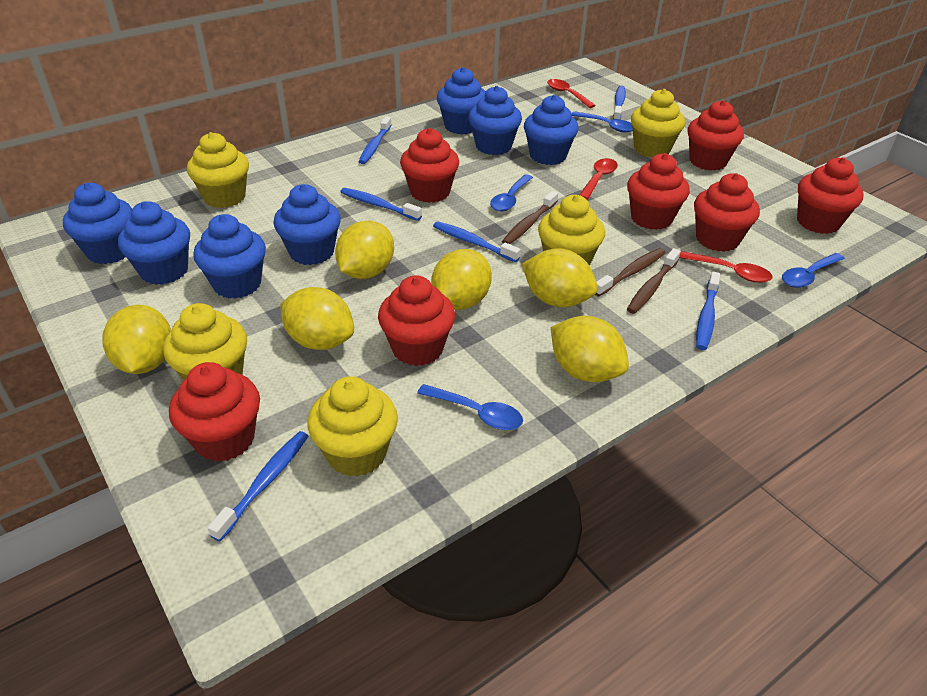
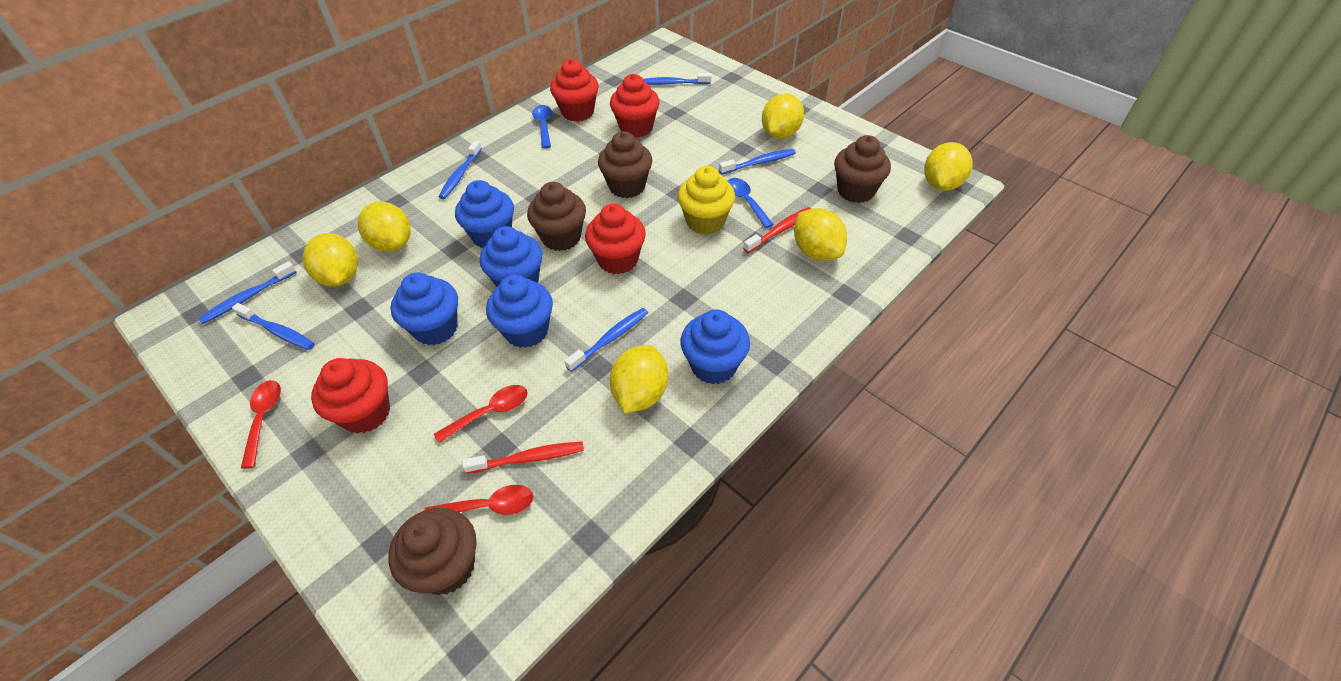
blue cupcake: [63,183,132,264] [118,201,190,285] [193,214,266,299] [273,184,341,265] [437,67,486,134] [468,86,522,155] [524,95,578,165] = 7 -> [390,273,458,345] [455,180,514,248] [480,226,542,287] [486,275,553,348] [680,309,750,384] = 5
blue spoon: [417,384,523,430] [490,174,533,212] [571,111,633,133] [782,253,845,288] = 4 -> [532,105,552,148] [727,178,774,228] = 2
brown cupcake: none = 0 -> [388,508,477,595] [527,182,586,251] [598,131,652,198] [834,135,891,203] = 4
brown toothbrush: [502,191,558,244] [595,248,665,296] [627,248,681,314] = 3 -> none = 0
red cupcake: [169,362,260,462] [378,275,455,366] [400,128,459,203] [627,153,690,230] [688,100,744,171] [694,173,760,252] [797,157,864,234] = 7 -> [311,358,390,434] [550,59,599,122] [585,204,646,274] [610,74,660,138] = 4
red toothbrush: none = 0 -> [462,442,584,474] [743,207,811,253] = 2
yellow cupcake: [163,303,247,381] [187,132,249,208] [307,376,398,477] [538,195,605,266] [631,89,685,158] = 5 -> [678,166,735,235] = 1

